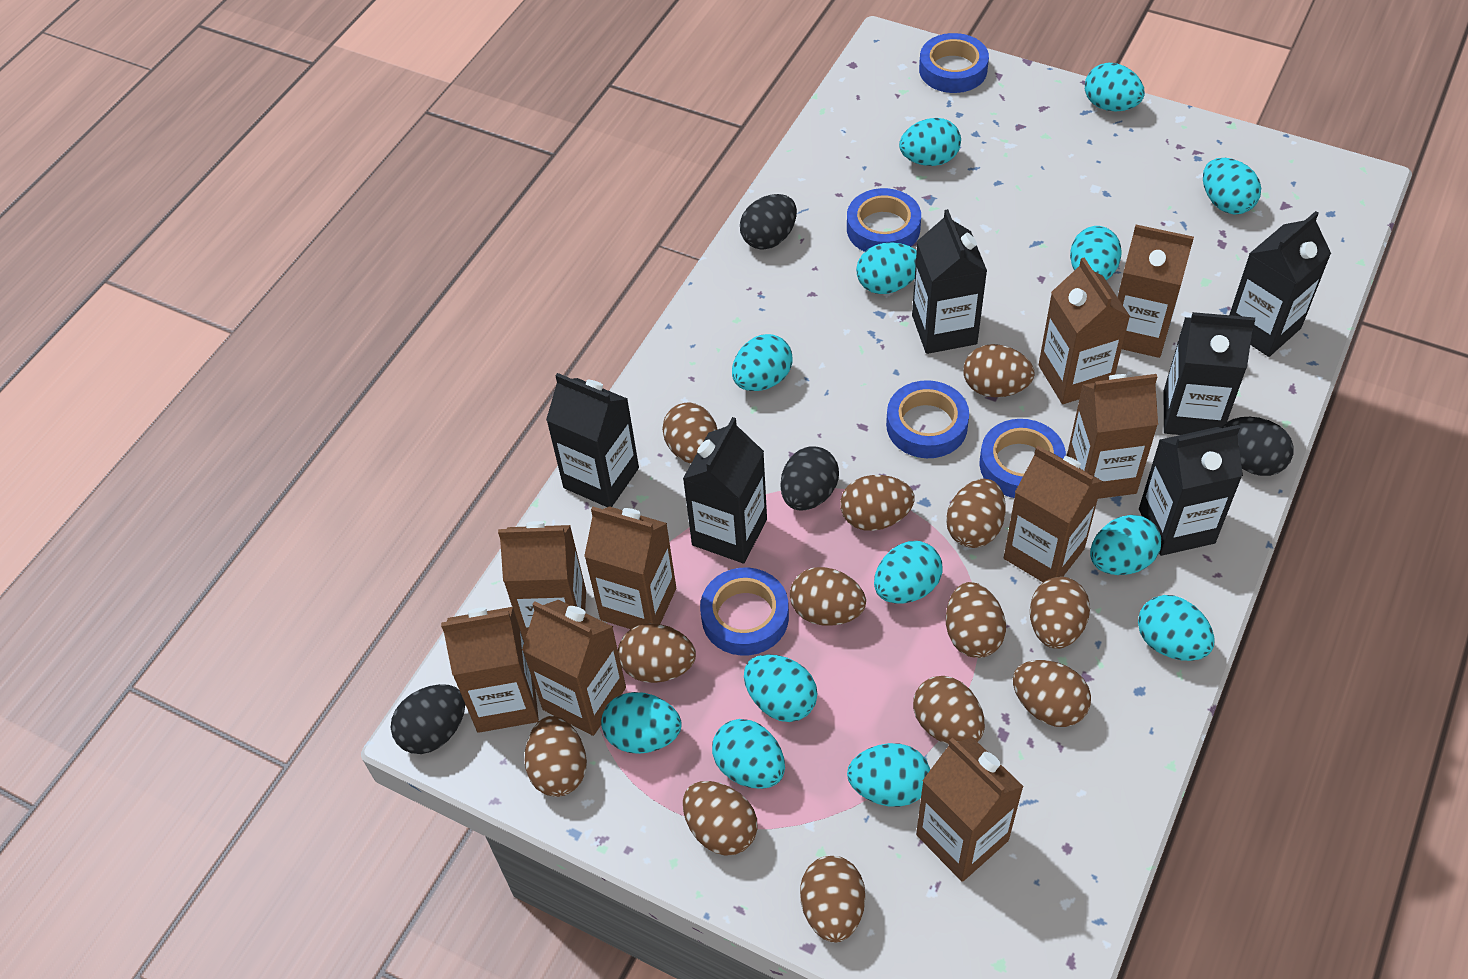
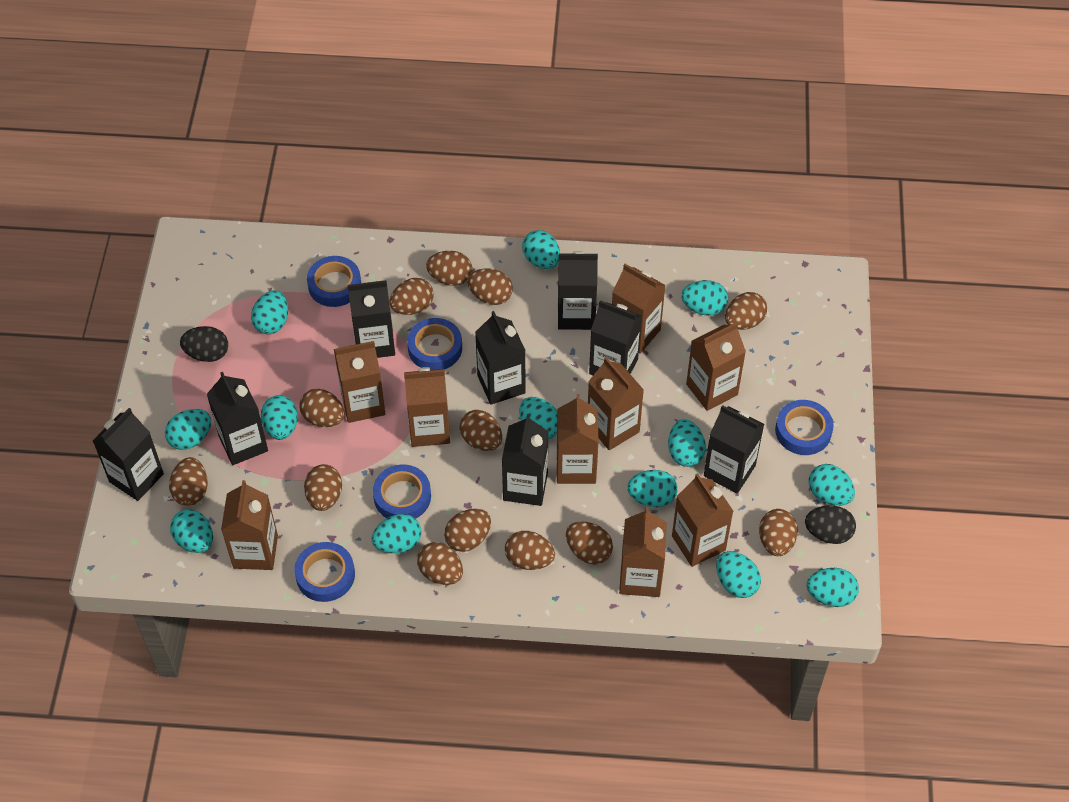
black carton: [546,373,639,507] [683,417,767,563] [912,209,987,354] [1139,425,1243,556] [1164,312,1255,435] [1229,211,1331,357] = 6 -> [93,408,164,501] [207,372,268,465] [348,280,395,358] [475,311,526,405] [502,414,549,506] [558,251,598,330] [589,300,642,375] [704,405,764,494] = 8
black egg: [391,684,465,754] [740,194,797,250] [781,446,839,510] [1222,417,1294,476] = 4 -> [180,326,228,362] [805,505,856,544] = 2

